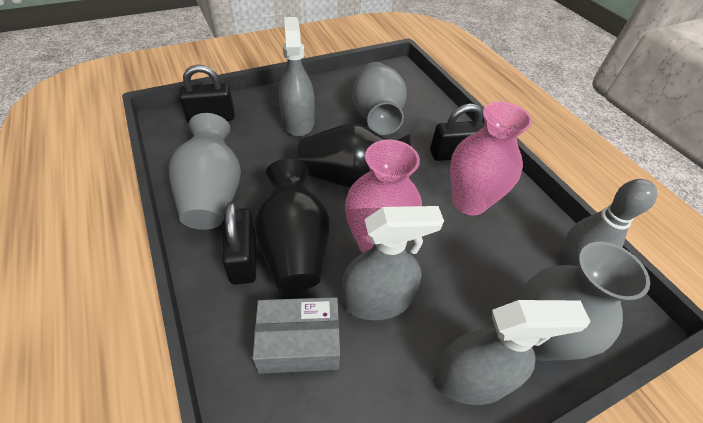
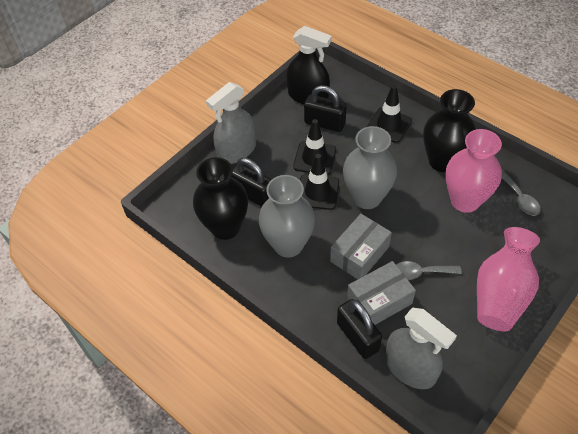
black spray bottle: none = 0 -> [287,26,332,105] = 1
black traffic cone: none = 0 -> [293,119,336,175] [300,154,339,210] [367,85,412,143] = 3
grey bowling pin: [563,179,657,266] = 1 -> none = 0
grey box: [252,297,340,374] = 1 -> [330,214,392,279] [347,261,416,325] = 2
grey spoon: none = 0 -> [396,261,462,280] [501,170,541,216] = 2
grey spray bottle: [279,17,315,137] [342,206,444,320] [434,300,591,405] = 3 -> [206,82,256,164] [385,308,457,389] = 2
grey vase: [169,113,241,230] [353,62,407,135] [519,242,650,361] = 3 -> [259,175,315,258] [343,126,397,209] = 2

